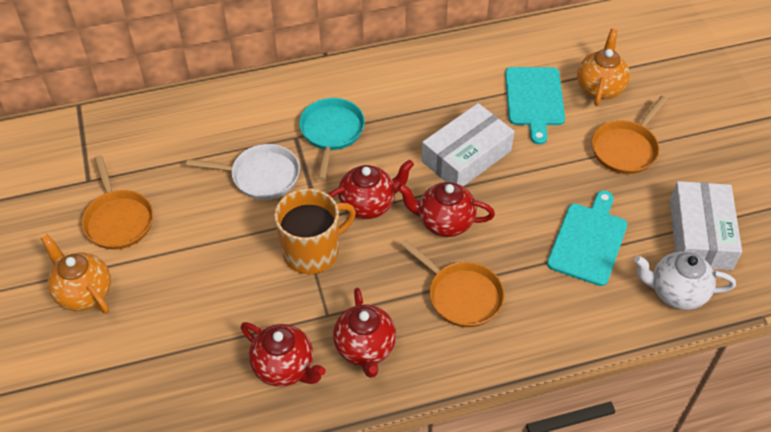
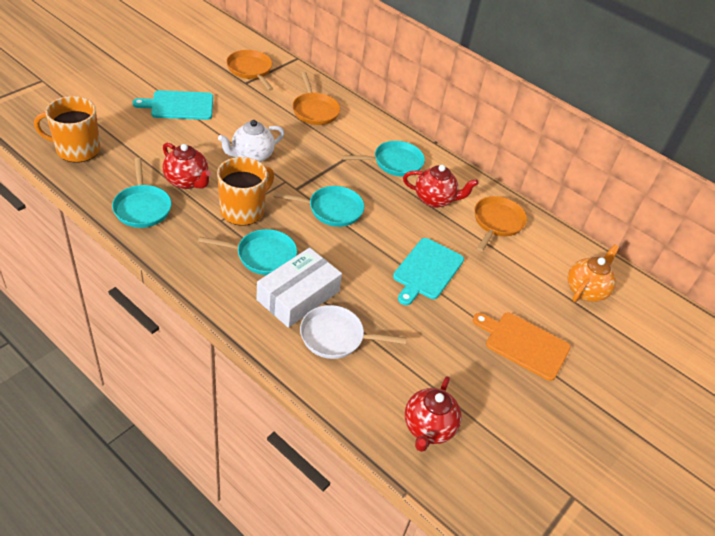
orange cutting board: none = 0 -> [473,312,571,381] = 1
orange mug: [274,188,356,274] = 1 -> [34,96,101,163] [217,157,274,226] = 2
orange teapot: [41,234,111,314] [577,29,630,106] = 2 -> [567,244,619,302] = 1
red teapot: [241,322,326,387] [328,160,414,219] [333,288,396,378] [397,182,495,237] = 4 -> [163,143,211,189] [403,165,478,208] [405,376,462,452] = 3
turquoise pan: [299,98,365,180] = 1 -> [112,158,171,228] [198,229,297,275] [273,186,364,227] [343,141,425,177] = 4
white box: [422,103,515,186] [670,181,742,270] = 2 -> [256,248,342,328] = 1

